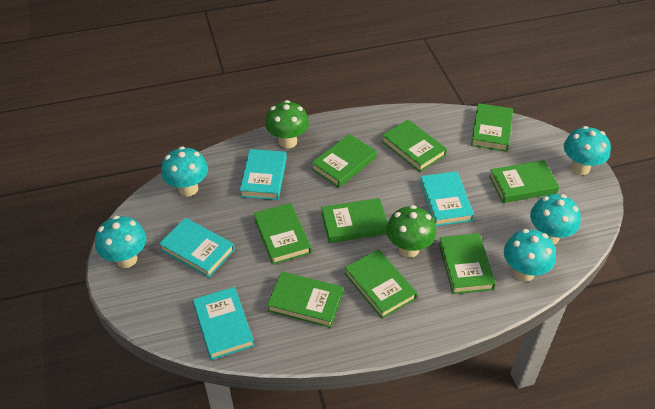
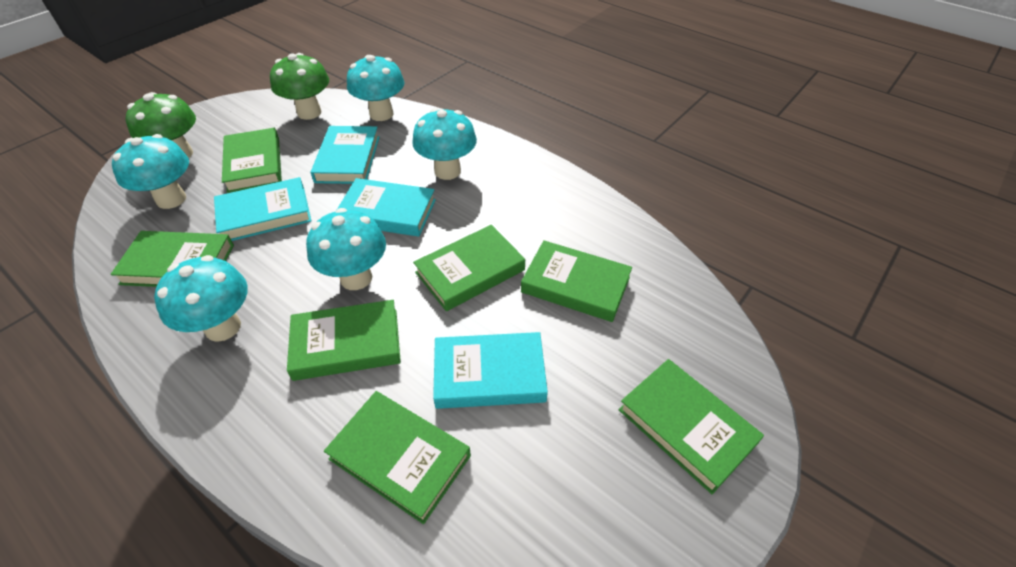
green book: [254,203,311,265] [267,272,343,328] [312,134,377,188] [321,198,388,243] [344,249,417,319] [382,120,447,172] [439,233,496,294] [471,103,513,152] [489,160,560,203] = 9 -> [110,231,234,287] [222,128,282,193] [287,300,401,381] [324,391,471,524] [413,225,525,311] [521,240,632,322] [618,359,764,494] = 7

